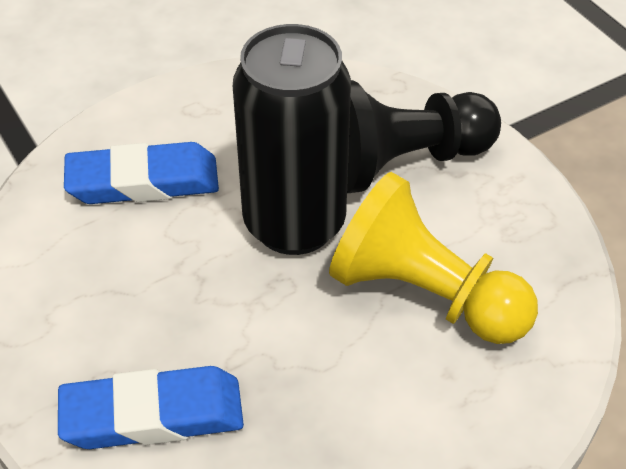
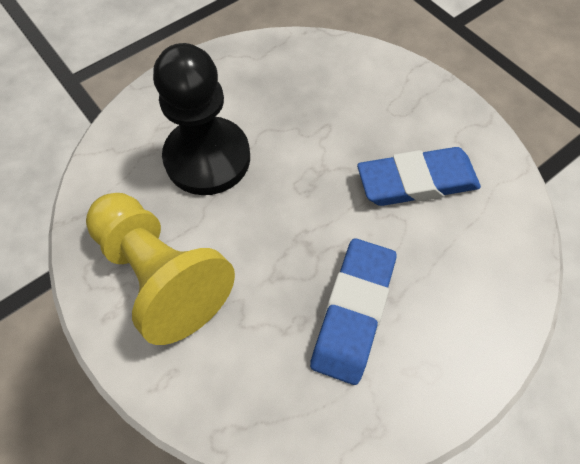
black can: [233,24,351,255] = 1 -> none = 0

